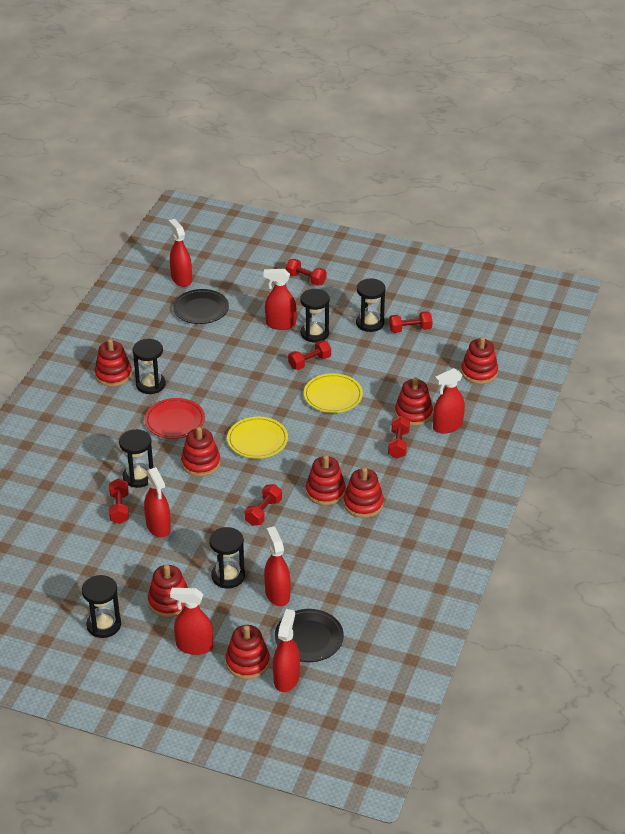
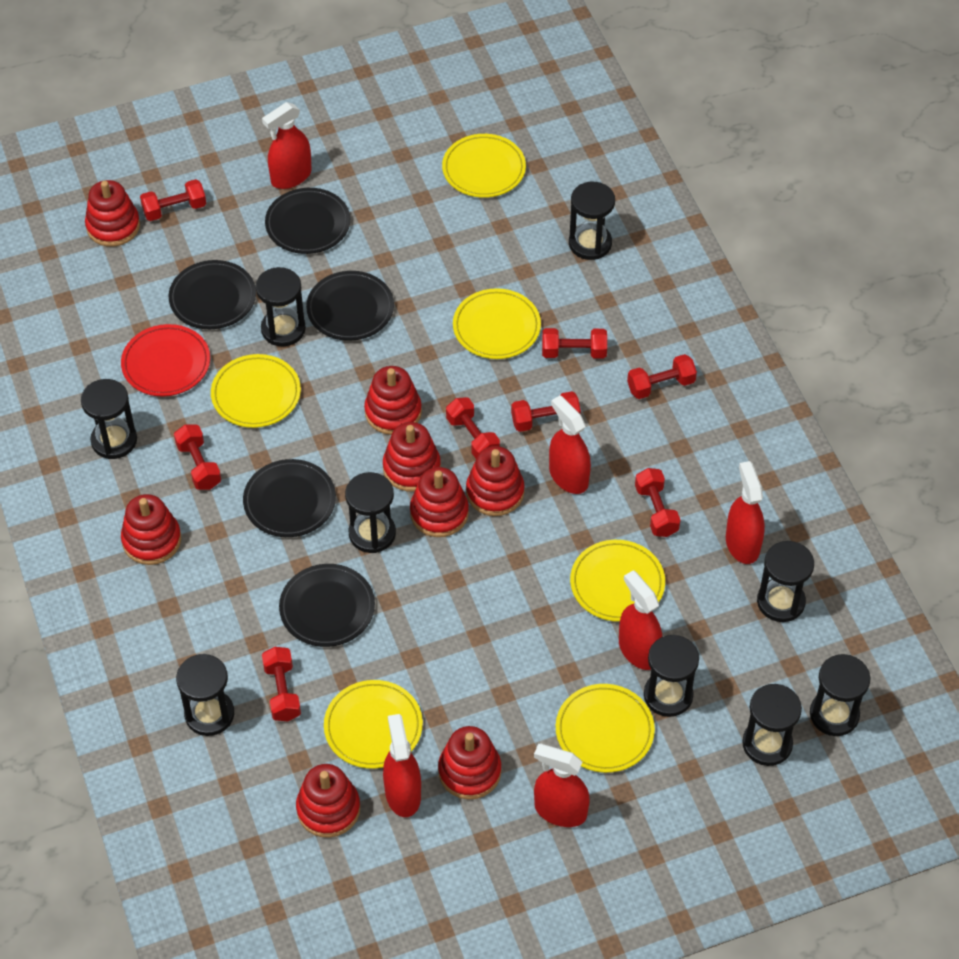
black hourglass: [82,575,121,638] [119,429,153,488] [133,339,166,394] [209,527,245,588] [300,289,329,342] [356,279,386,332] = 6 -> [81,379,137,459] [176,654,234,736] [256,267,306,347] [345,472,396,553] [569,182,615,260] [644,635,699,717] [742,684,802,766] [757,541,814,622] [810,654,870,736] = 9
black plate: [173,289,229,324] [275,609,344,662] = 2 -> [169,260,256,329] [243,459,336,537] [265,188,350,254] [279,564,375,647] [306,271,394,341] = 5
red dumbbell: [109,479,129,524] [245,484,282,526] [286,259,326,286] [288,340,331,370] [388,416,410,458] [389,312,433,333] = 6 -> [140,179,206,221] [174,425,221,490] [262,647,301,722] [446,397,500,458] [511,391,581,432] [542,328,607,359] [627,354,697,399] [635,468,680,537] = 8
red spray bottle: [144,467,171,538] [169,219,192,287] [170,588,213,655] [263,269,297,330] [264,527,291,606] [273,609,300,692] [433,368,465,434] = 7 -> [262,102,312,189] [383,714,421,817] [534,744,590,827] [549,395,591,494] [619,570,662,670] [726,461,765,564] = 6
yellow plate: [227,417,288,459] [304,373,363,413] = 2 -> [211,354,301,428] [324,680,423,769] [442,134,526,198] [453,288,541,359] [556,684,655,773] [570,540,665,622] = 6

